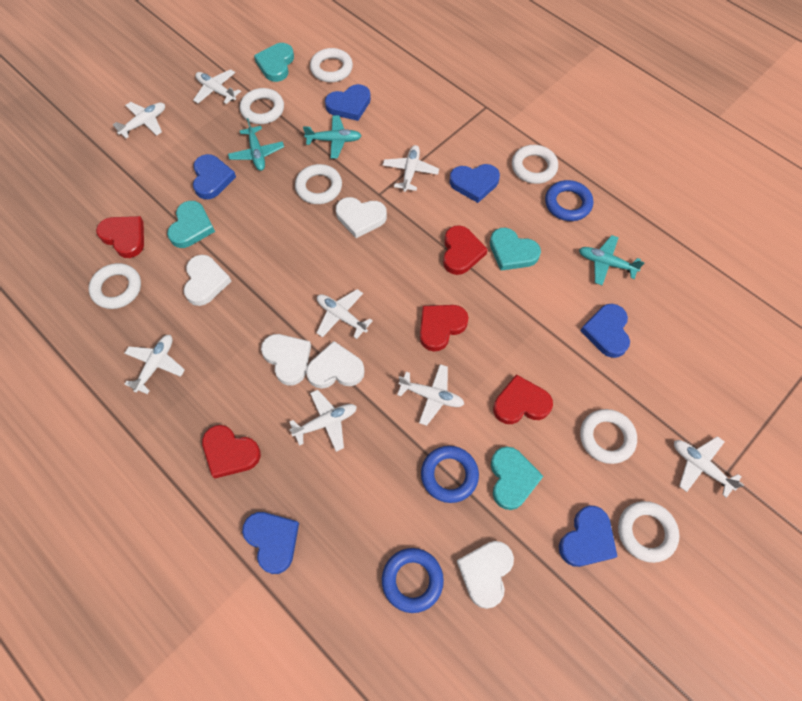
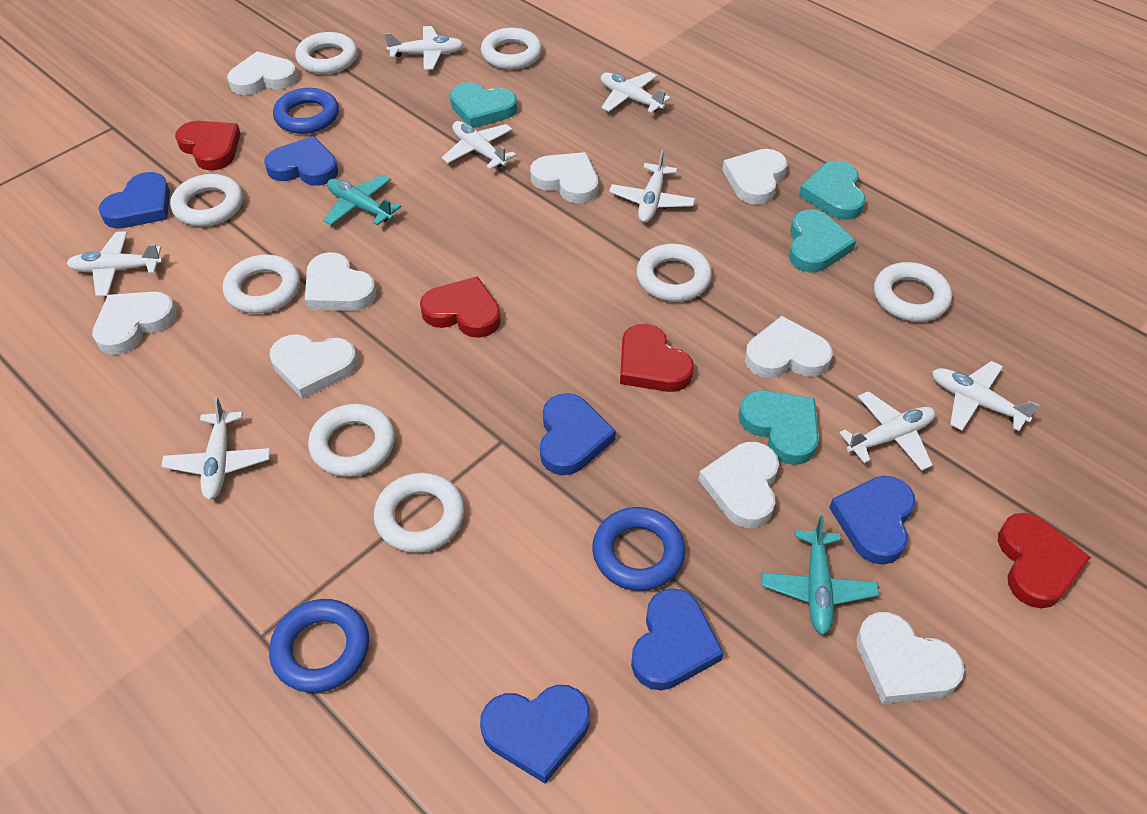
red heart: [96,216,144,258] [202,425,261,479] [420,305,469,351] [443,225,488,275] [493,374,553,424] = 5 -> [175,121,241,171] [420,276,501,338] [620,324,694,392] [998,513,1091,608] = 4
turquoise plane: [228,118,284,171] [303,115,362,159] [579,235,645,285] = 3 -> [323,175,401,226] [761,516,879,635] = 2
white heart: [184,255,231,306] [261,334,311,386] [306,341,365,389] [336,197,387,238] [457,541,514,609] = 5 -> [92,292,177,355] [227,51,298,95] [269,334,358,399] [305,252,376,311] [530,152,598,203] [698,442,779,528] [722,149,787,205] [745,316,832,378] [856,612,964,704] = 9
white ring: [89,263,141,309] [240,88,284,124] [295,164,342,204] [310,48,353,82] [512,145,558,184] [580,409,637,464] [618,501,679,563] = 7 -> [170,174,243,226] [223,254,300,314] [295,32,357,74] [308,404,395,477] [374,473,465,553] [481,28,542,69] [636,244,712,302] [874,262,952,322] = 8

